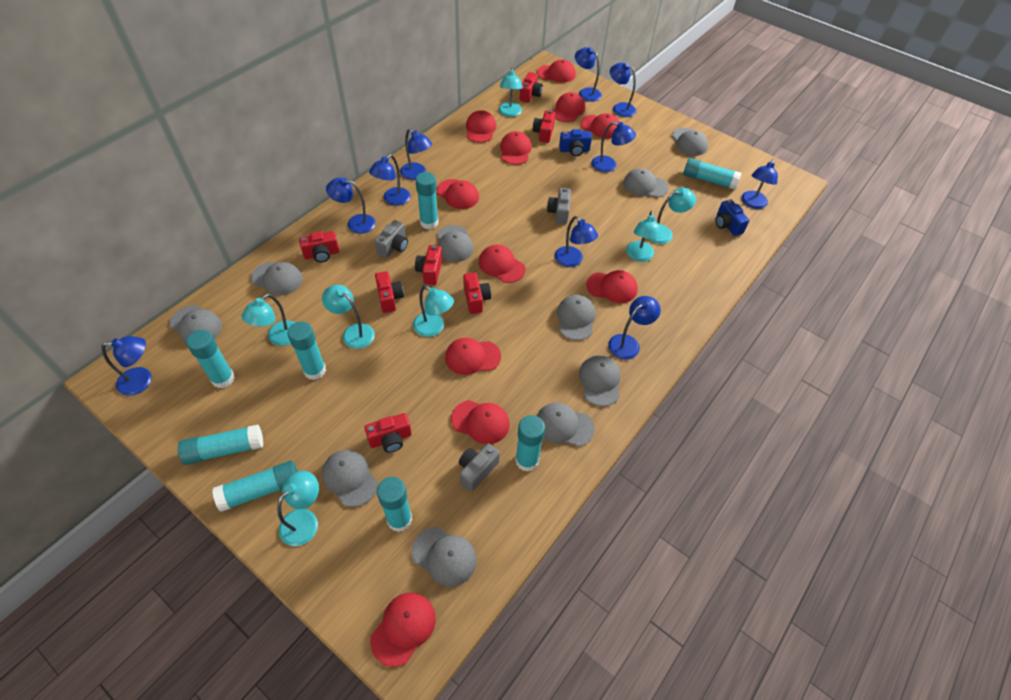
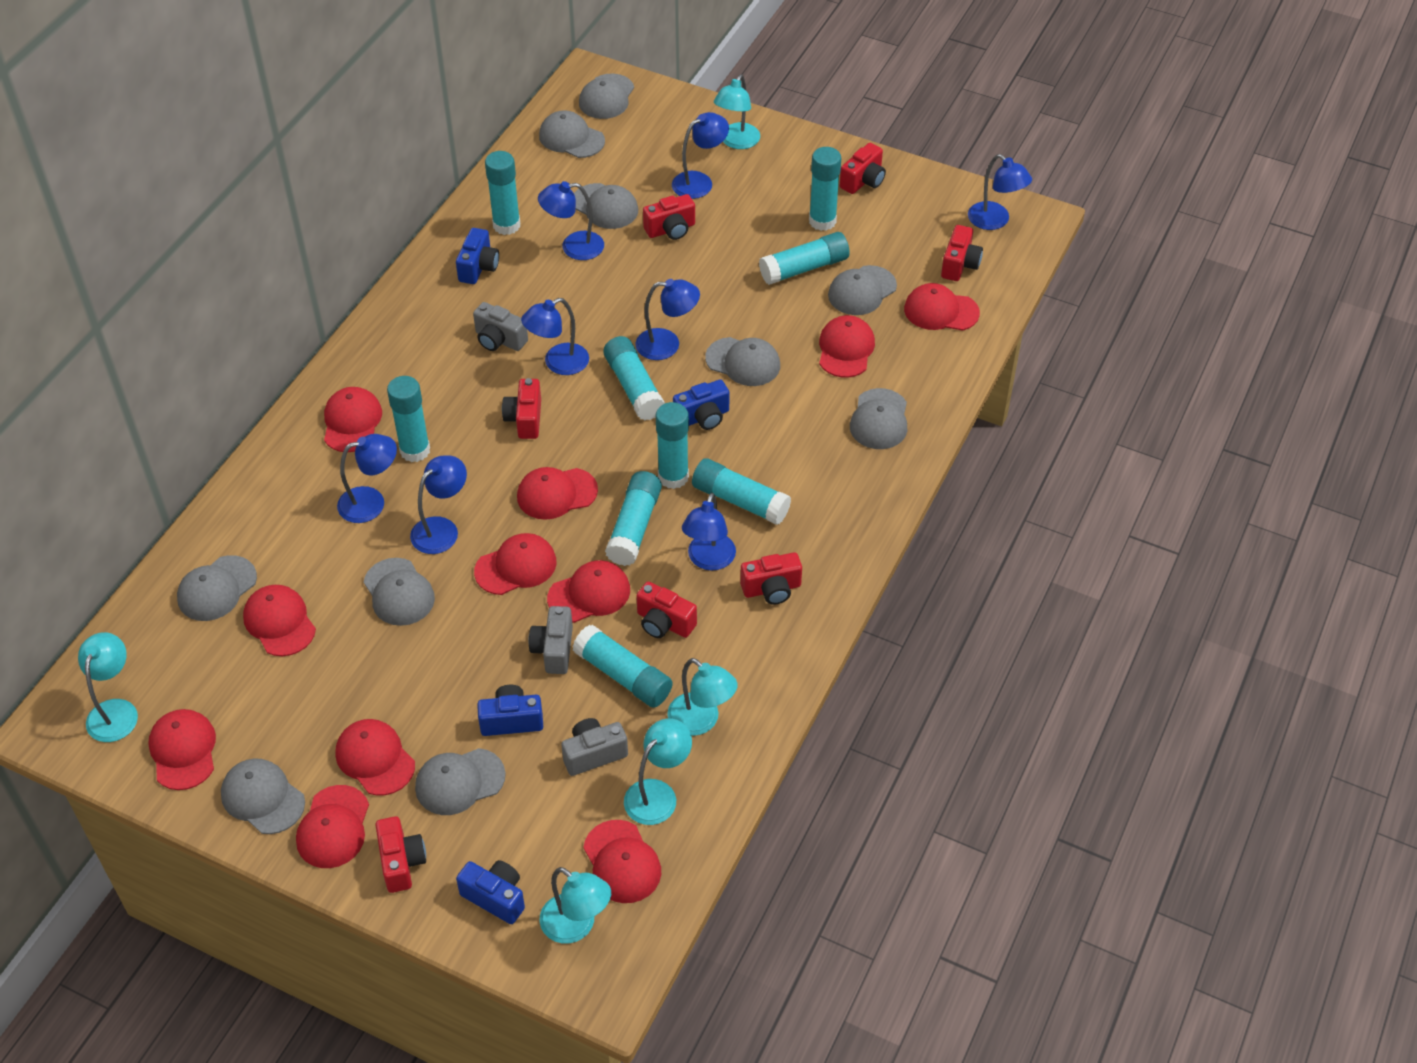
blue camera: [559,129,592,156] [716,199,749,236] = 2 -> [456,228,499,284] [456,860,525,924] [477,685,543,736] [673,379,730,430] = 4
blue lamp: [101,336,152,396] [326,177,376,234] [369,154,410,206] [400,129,432,180] [555,216,598,267] [575,47,602,102] [591,122,636,172] [608,296,661,360] [610,62,636,117] [741,159,778,209] = 10 -> [337,434,397,523] [410,455,467,554] [521,298,589,375] [538,181,604,260] [635,279,700,360] [672,112,729,199] [682,493,736,571] [968,154,1032,230] = 8
turquoise glue stick: [178,424,263,465] [186,330,235,388] [212,461,298,512] [287,322,326,380] [377,477,412,532] [415,172,438,229] [515,415,545,472] [683,158,742,190] = 8 -> [387,376,430,462] [485,151,520,235] [572,625,673,708] [604,336,665,420] [605,471,662,566] [656,402,689,489] [692,458,791,525] [759,232,850,285] [809,147,841,231] = 9
turquoise lamp: [242,294,295,346] [277,471,319,546] [322,285,375,349] [413,285,454,337] [499,68,523,117] [626,211,662,262] [649,187,696,244] = 7 -> [78,632,138,742] [539,867,611,944] [624,718,692,825] [667,658,738,736] [714,74,760,149] = 5

